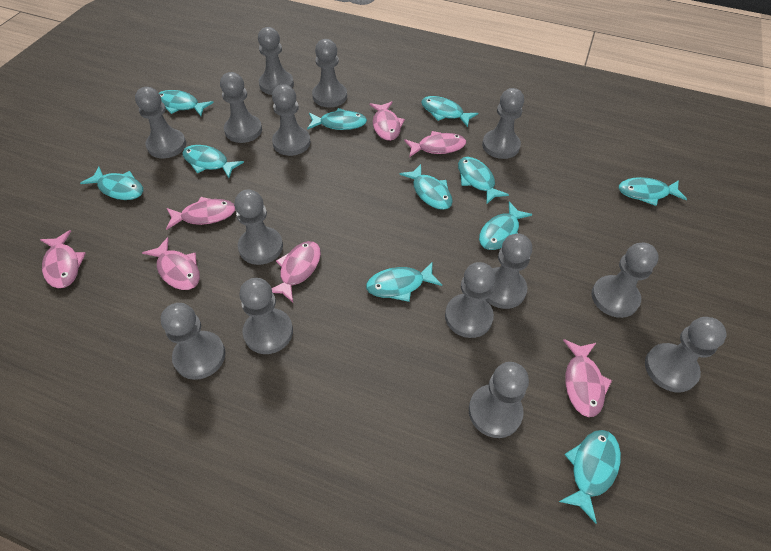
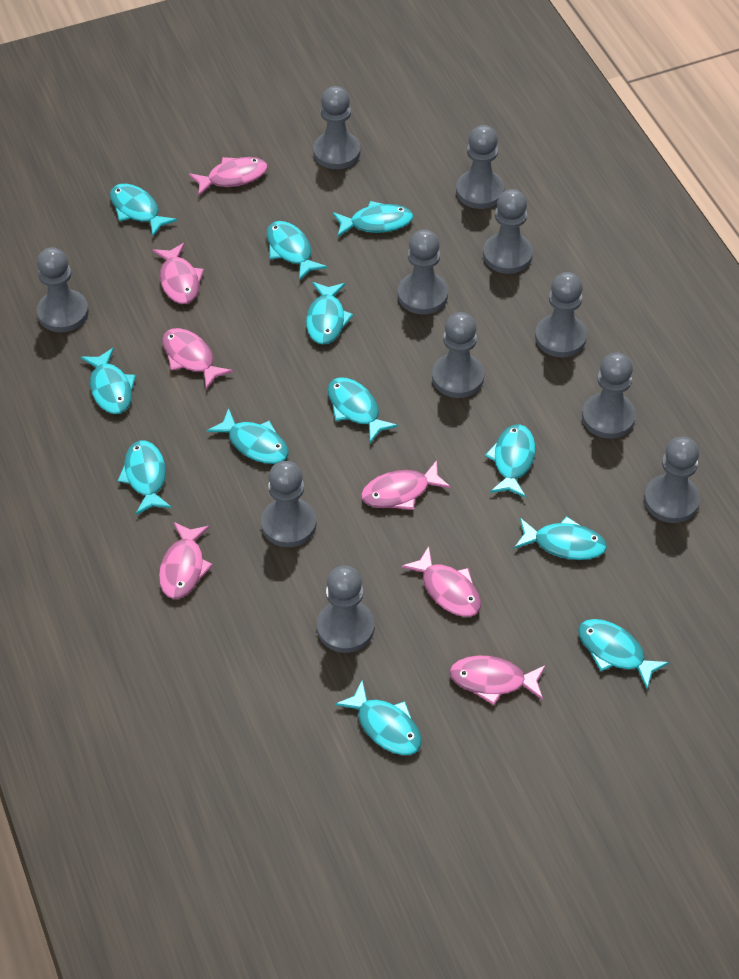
grey pawn: [135,87,186,158] [161,303,225,380] [220,72,262,143] [234,190,283,265] [239,278,293,354] [258,27,294,95] [272,84,310,156] [312,39,347,108] [445,262,495,338] [469,362,529,438] [482,88,524,159] [485,234,532,309] [591,243,659,318] [645,317,727,393] = 14 -> [37,247,89,332] [261,461,317,547] [313,86,361,169] [317,566,374,653] [398,229,448,314] [432,312,484,398] [456,125,504,209] [483,189,533,274] [535,272,587,357] [582,353,636,439] [644,436,700,523] = 11
turquoise fish: [80,166,143,200] [159,90,214,116] [182,145,244,178] [307,108,367,130] [366,261,442,302] [400,164,453,210] [421,96,478,127] [458,157,509,205] [479,202,533,250] [559,430,621,524] [619,177,687,206] = 11 -> [81,348,136,414] [110,184,177,236] [118,440,172,515] [207,408,289,464] [267,221,328,281] [306,282,353,345] [328,377,398,443] [333,201,413,237] [335,680,422,755] [485,424,535,498] [514,516,607,560] [578,619,669,689] = 12

